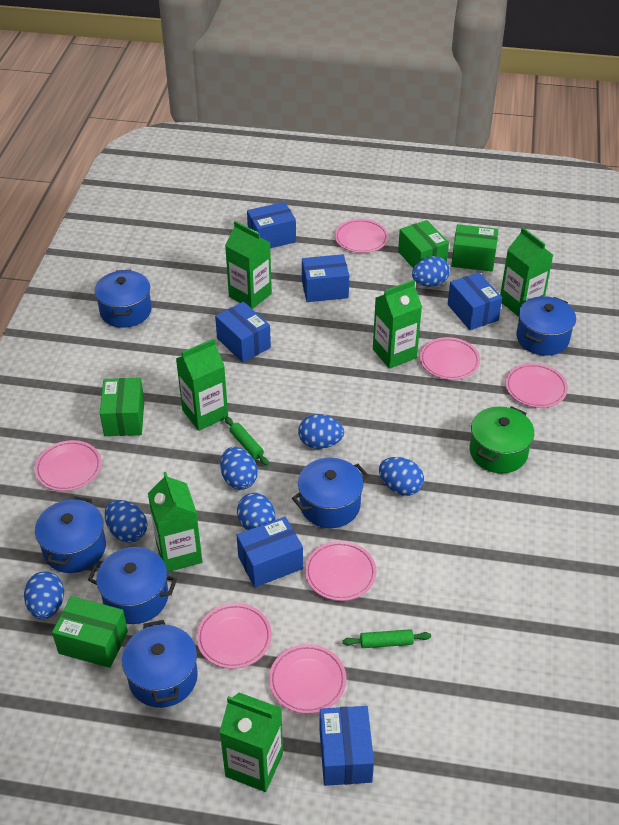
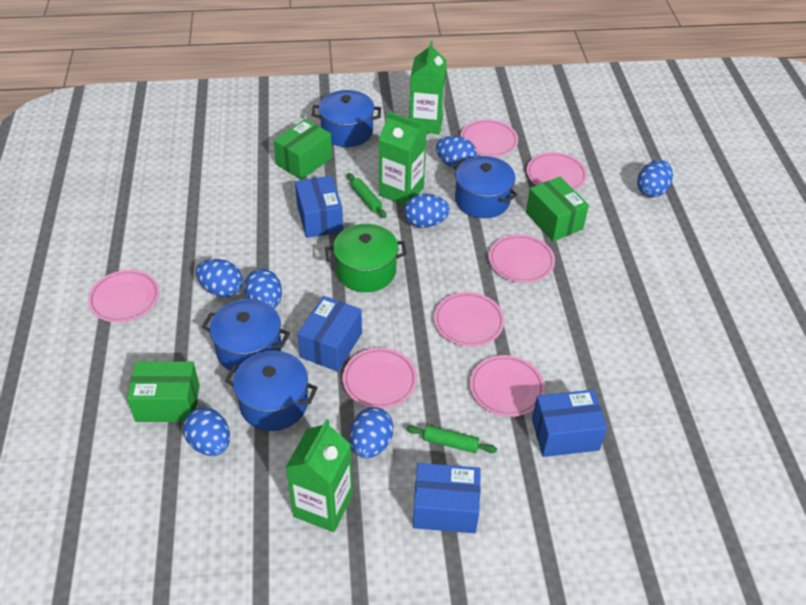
blue box: [215,302,271,362] [237,517,303,587] [247,202,296,248] [302,254,349,302] [319,706,374,786] [448,272,502,330] = 6 -> [295,176,343,238] [298,296,362,372] [413,463,481,533] [532,390,607,457] = 4
blue pot: [35,496,106,573] [88,547,177,624] [94,270,152,328] [122,620,198,708] [292,458,368,528] [516,296,576,356] = 6 -> [202,299,290,373] [225,351,318,431] [312,90,381,147] [453,156,518,218] = 4
green box: [52,596,128,668] [100,378,144,436] [398,220,449,269] [451,224,498,271] = 4 -> [127,361,200,422] [273,119,332,180] [526,177,589,242] = 3
green carton: [148,472,202,572] [176,339,228,431] [220,693,283,792] [225,221,272,309] [373,280,422,369] [500,227,553,317] = 6 -> [285,419,353,532] [379,111,427,206] [409,41,447,134] = 3

